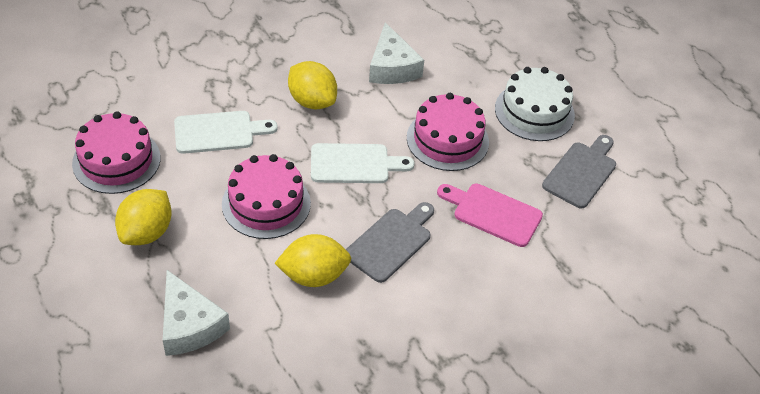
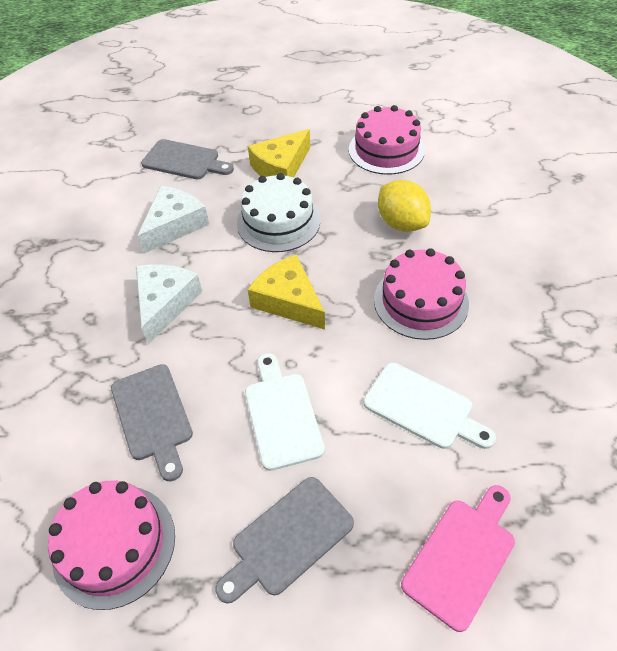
grey cutting board: [346,202,434,283] [542,135,616,208] = 2 -> [111,364,193,481] [141,139,234,179] [215,477,354,603] = 3
yellow cheese: none = 0 -> [248,129,310,178] [248,255,325,330] = 2
yellow lemon: [115,189,172,245] [275,234,351,287] [288,61,337,109] = 3 -> [378,180,431,232] = 1

